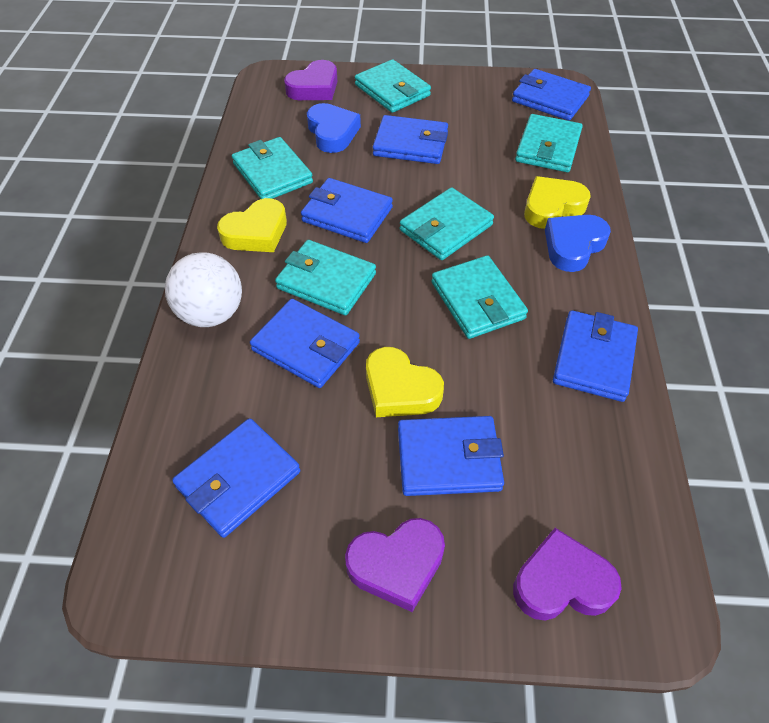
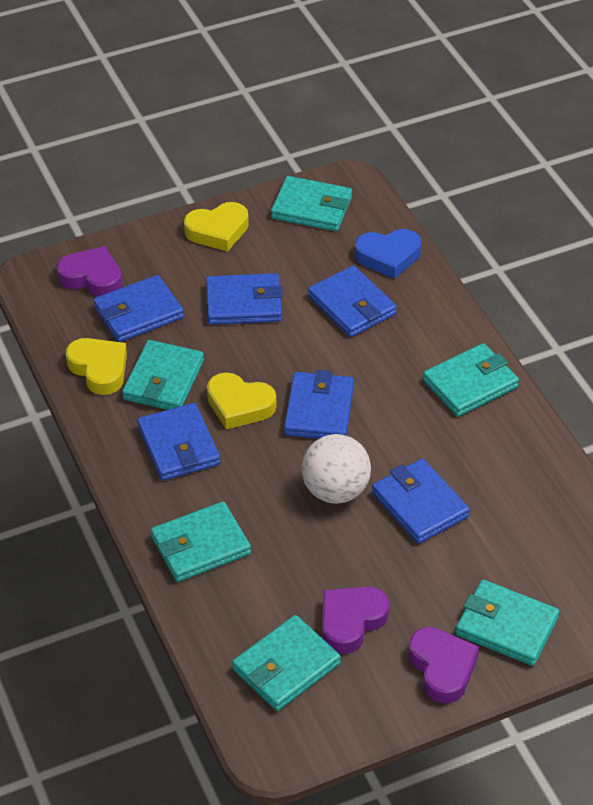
blue heart: [307,103,361,153] [545,215,611,272] = 2 -> [355,229,421,279] = 1
blue wallet: [172,418,300,538] [250,299,360,388] [301,178,393,243] [373,115,448,164] [398,416,504,496] [512,69,591,121] [553,310,638,402] = 7 -> [93,275,184,342] [137,403,220,481] [206,273,283,325] [284,370,354,439] [308,266,397,337] [372,459,470,544] = 6

